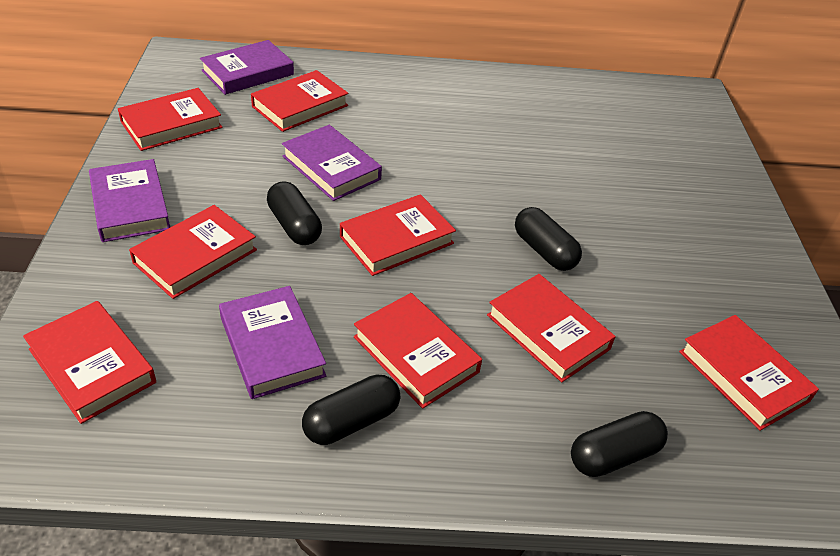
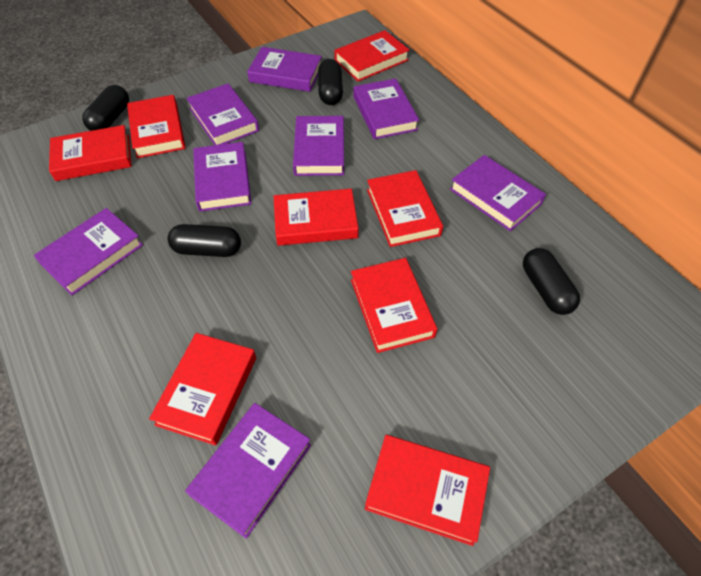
purple book: [89,159,170,242] [200,40,294,95] [219,286,326,399] [282,125,382,201] = 4 -> [34,208,143,296] [185,403,311,539] [187,83,259,145] [193,142,251,212] [247,47,322,92] [293,116,344,176] [354,79,419,139] [450,155,546,231] = 8

